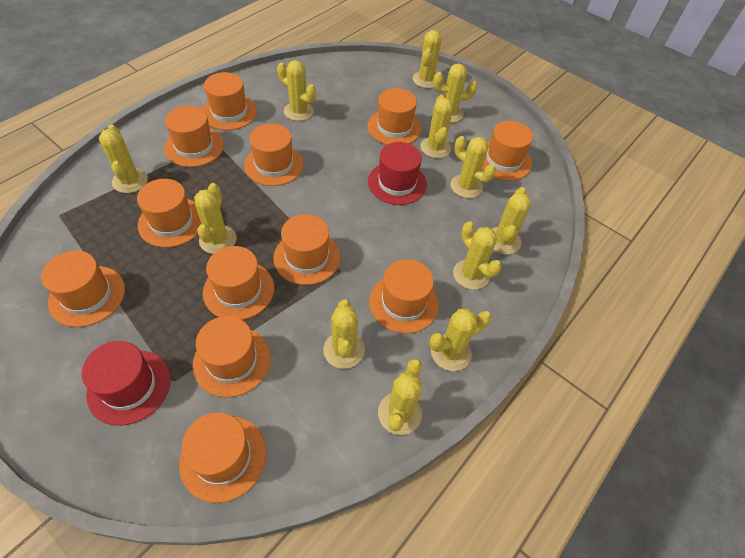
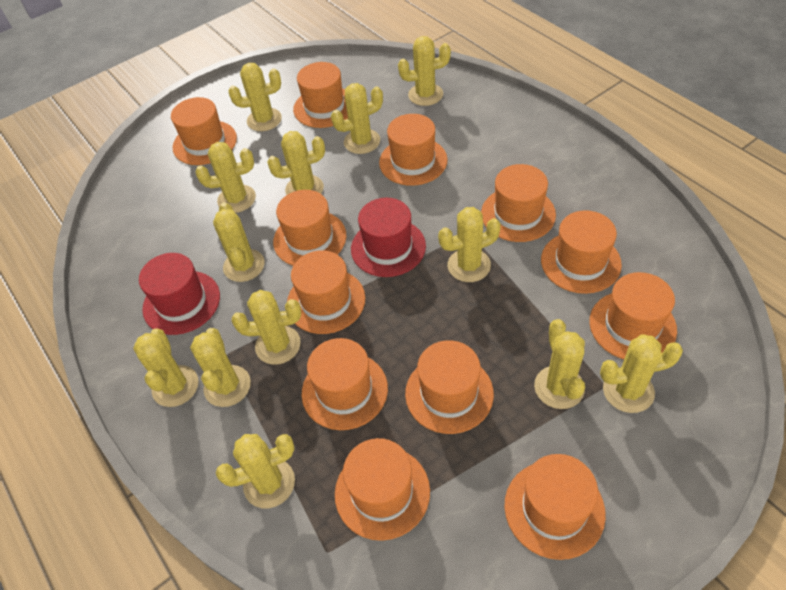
yellow cactus: [99,125,148,193] [194,183,237,254] [277,60,316,121] [323,300,365,369] [378,359,422,435] [413,30,441,88] [420,95,454,158] [429,309,492,371] [433,64,477,123] [451,136,496,198] [453,221,502,290] [492,187,531,255] = 12 -> [133,328,199,407] [190,328,251,407] [196,142,256,213] [213,202,265,282] [216,434,295,508] [229,63,282,131] [232,290,301,365] [267,131,325,195] [331,83,383,154] [398,36,451,106] [438,207,501,282] [534,319,585,409] [600,335,683,413] = 13

